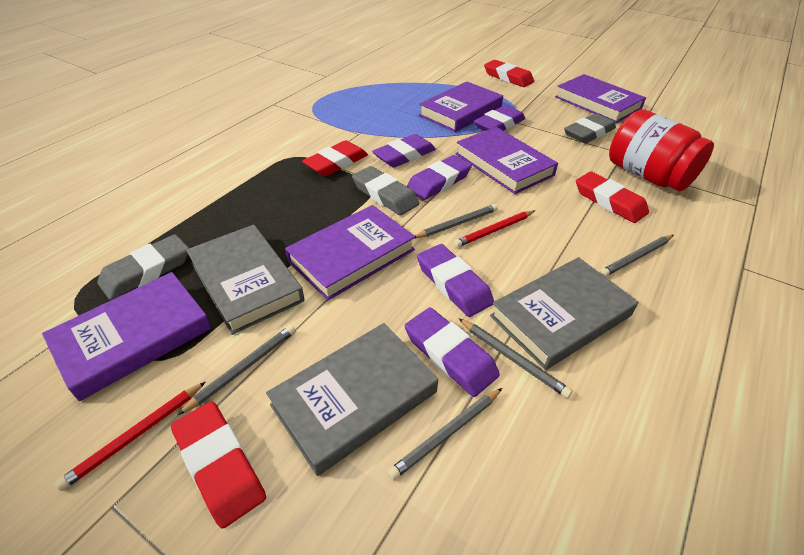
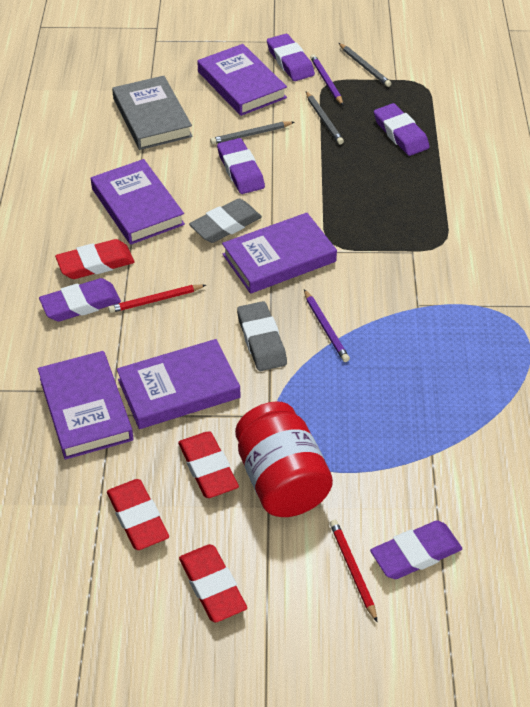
grey book: [186,225,305,335] [266,323,438,476] [490,257,638,370] = 3 -> [112,76,193,150] = 1
grey eraser: [97,234,189,300] [352,166,419,215] [564,113,616,143] = 3 -> [189,199,262,243] [237,301,287,371] = 2
grey pencil: [178,325,296,415] [387,388,502,480] [415,204,498,238] [458,318,572,398] [600,235,673,277] = 5 -> [210,122,294,144] [306,91,344,144] [339,43,391,87] = 3
purple pencil: none = 0 -> [304,289,350,362] [310,54,343,105] = 2

